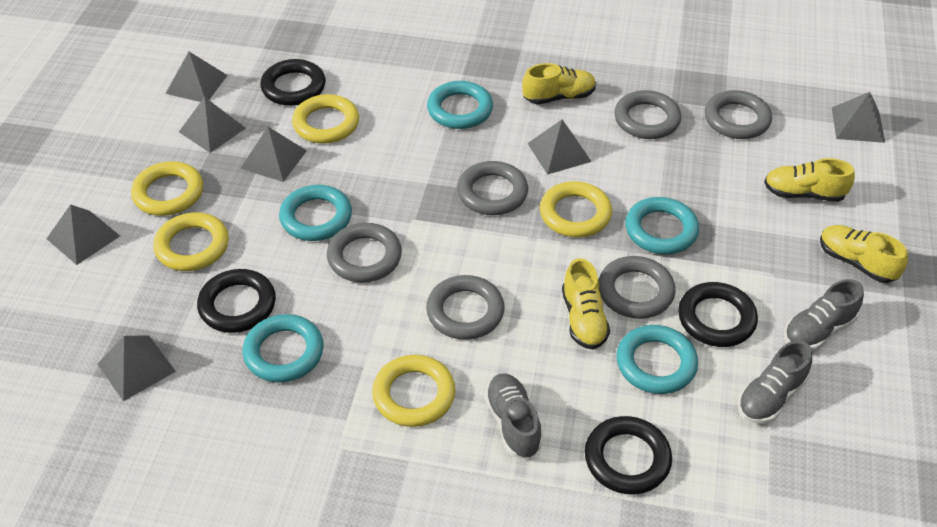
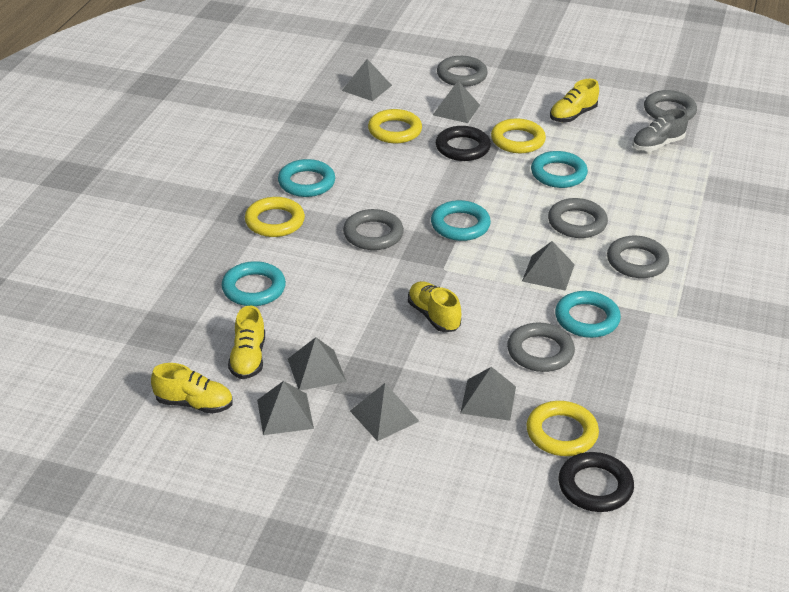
black ring: [197,269,276,333] [260,59,325,106] [585,416,672,494] [678,282,758,347] = 4 -> [436,126,491,161] [559,452,634,512] = 2
grey shoe: [485,373,542,459] [738,340,812,424] [784,279,864,351] = 3 -> [632,109,688,151] = 1
yellow ring: [131,161,203,216] [153,212,229,271] [292,94,359,144] [372,355,456,427] [540,181,612,237] = 5 -> [245,197,305,237] [368,109,422,143] [491,118,546,153] [526,401,599,456] = 4

